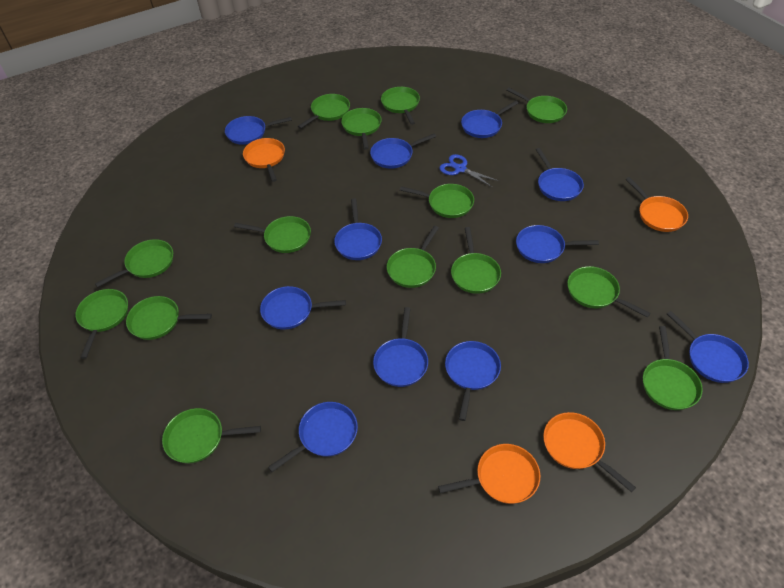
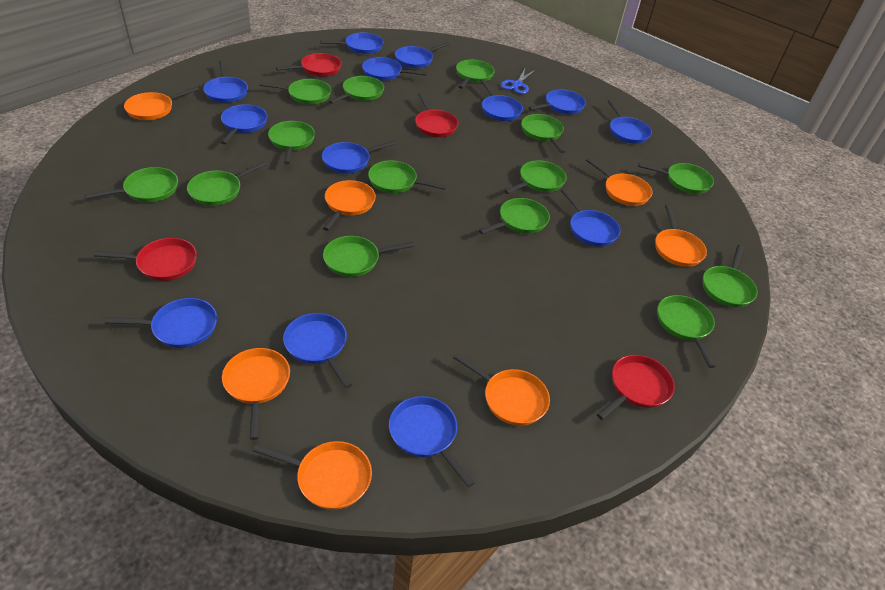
blue pan: [225,116,292,145] [260,286,346,330] [268,402,358,472] [334,198,382,260] [370,133,436,169] [373,307,428,387] [445,341,501,421] [461,101,518,138] [516,225,599,263] [536,148,584,201] [667,311,749,383] = 11 -> [105,298,217,348] [203,60,248,103] [221,104,267,144] [283,313,352,388] [320,33,383,54] [322,140,397,174] [362,57,427,81] [389,396,475,488] [395,42,450,69] [480,79,523,121] [528,89,586,114] [561,188,621,247] [607,99,652,144] = 13
orange pan: [243,138,285,182] [438,444,540,504] [543,412,636,492] [625,177,688,232] = 4 -> [124,87,199,120] [222,348,290,440] [253,441,372,510] [323,180,376,231] [453,353,550,426] [586,158,652,206] [655,205,707,267] = 7
red pan: none = 0 -> [94,238,197,281] [276,53,342,77] [415,92,459,137] [597,355,675,420] = 4

